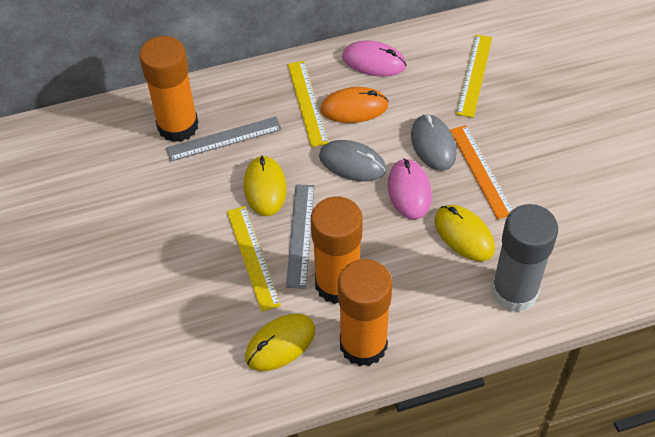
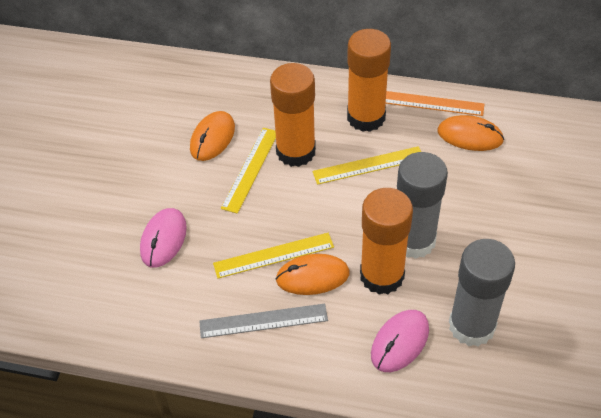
grey glue stick: [492,204,558,312] = 1 -> [397,152,448,259] [449,239,515,346] = 2
grey mouse: [319,140,387,182] [411,114,457,171] = 2 -> none = 0
grey ruler: [166,117,282,161] [286,184,315,289] = 2 -> [199,304,328,338] = 1
orange mouse: [320,87,389,123] = 1 -> [190,111,235,161] [276,254,350,295] [438,115,504,151] = 3
yellow mouse: [244,155,287,216] [245,314,315,371] [435,205,495,261] = 3 -> none = 0

